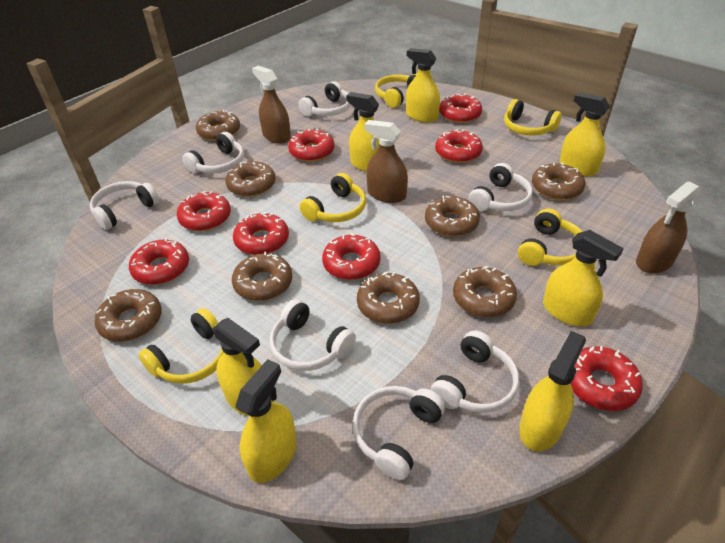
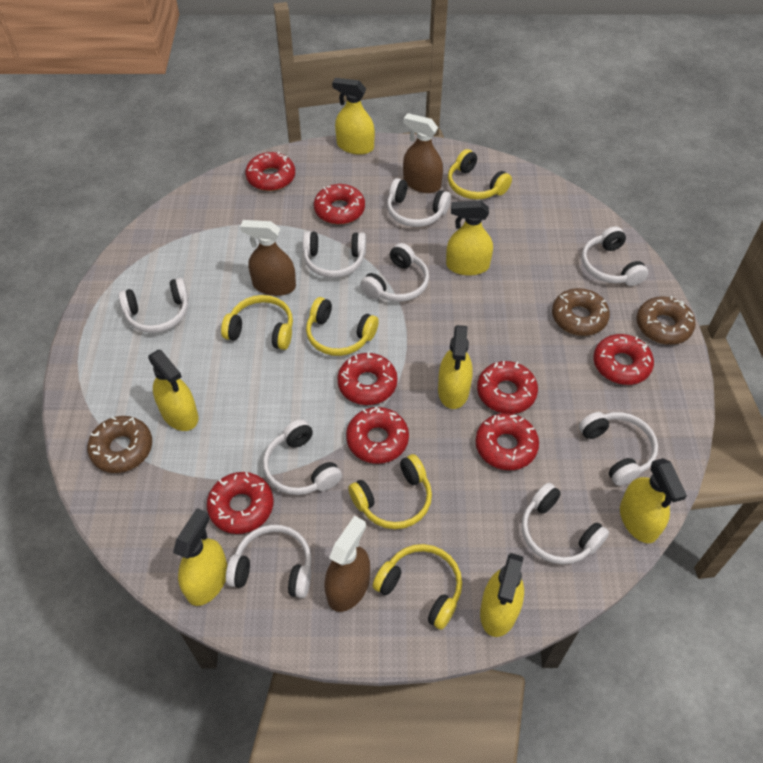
brown donut: [94,289,162,342] [196,110,240,141] [225,161,276,197] [232,252,292,301] [357,272,420,324] [425,196,480,237] [453,266,517,317] [532,162,585,200] = 8 -> [87,416,152,473] [552,288,610,336] [636,296,696,345] = 3
white headphones: [90,181,159,230] [182,132,244,174] [270,299,356,371] [299,81,351,117] [352,386,445,480] [431,330,519,413] [468,163,533,211] = 7 -> [118,278,189,333] [226,525,311,598] [263,419,342,495] [303,231,366,278] [360,243,429,302] [387,178,451,227] [522,483,609,564] [579,412,658,486] [582,226,648,286] = 9

